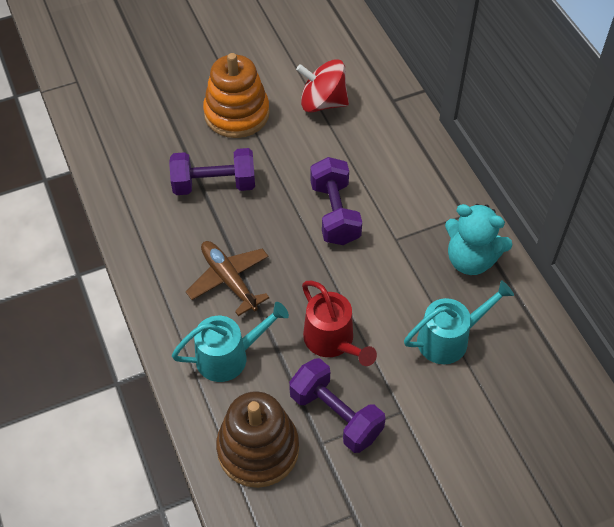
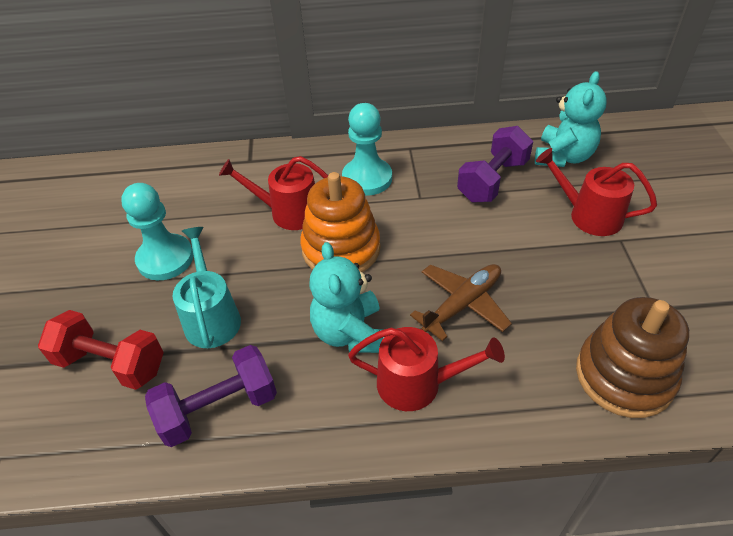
purple dumbbell: [169,148,255,195] [289,358,385,453] [310,157,362,245] = 3 -> [145,345,277,447] [457,126,533,202] = 2
red dumbbell: none = 0 -> [38,310,164,390] = 1
red spinning top: [296,59,349,113] = 1 -> none = 0
red watering can: [302,281,377,366] = 1 -> [219,156,328,230] [348,327,505,411] [536,148,657,236] = 3
turquoise pawn: none = 0 -> [121,183,194,280] [342,103,392,196] = 2
turquoise teddy bear: [445,204,513,275] = 1 -> [309,242,384,353] [535,71,607,167] = 2
turquoise watering can: [172,302,289,382] [404,280,514,364] = 2 -> [173,227,241,348] = 1

